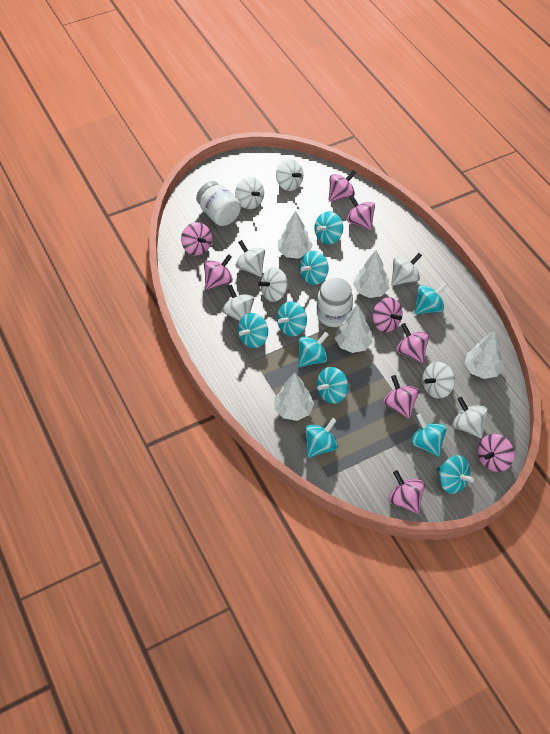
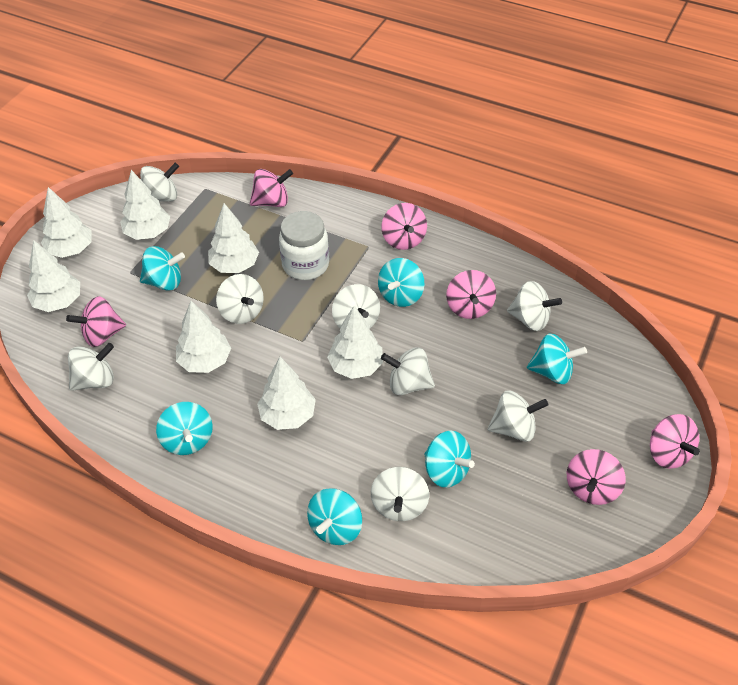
pink spinning top: [181,222,212,255] [204,254,233,290] [329,170,356,202] [347,195,375,230] [373,297,403,332] [383,375,419,419] [389,470,425,514] [396,323,429,363] [478,434,514,472] = 9 -> [66,296,126,347] [250,169,293,207] [381,203,427,250] [446,270,496,319] [567,449,626,505] [650,414,700,469] = 6
turquoise spinning top: [238,313,268,348] [277,301,307,337] [298,332,329,367] [299,251,329,285] [305,418,338,458] [314,211,343,244] [317,367,348,404] [411,414,446,457] [414,283,448,314] [437,455,474,494] = 10 -> [140,246,185,291] [156,402,213,455] [307,488,362,545] [378,258,424,307] [424,431,475,488] [527,333,587,384] = 6
white jar: [196,181,241,226] [317,278,353,327] = 2 -> [279,211,329,280] = 1
white tree: [274,372,314,421] [278,211,313,259] [335,305,373,353] [353,250,390,298] [465,330,504,379] = 5 -> [27,240,80,312] [41,187,92,258] [120,170,170,240] [176,301,231,373] [208,203,259,273] [257,357,316,430] [327,306,383,379] = 7

